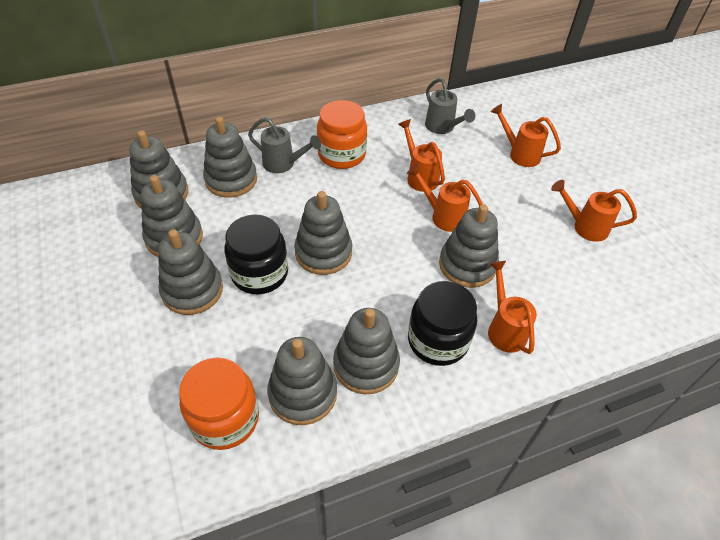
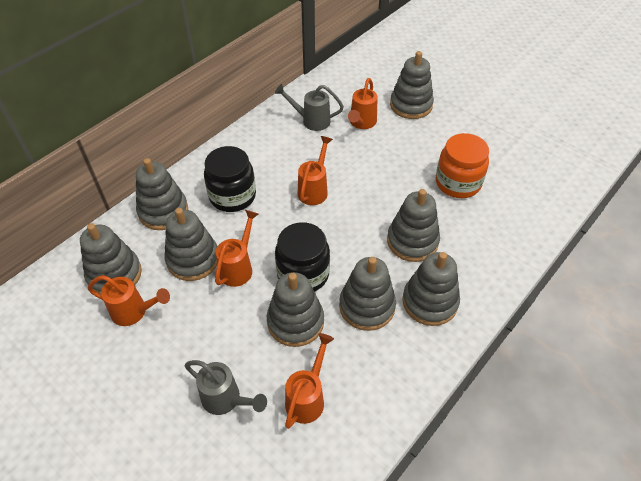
orange jar: [179,357,259,450] [317,100,367,169] = 2 -> [436,133,489,198] = 1

